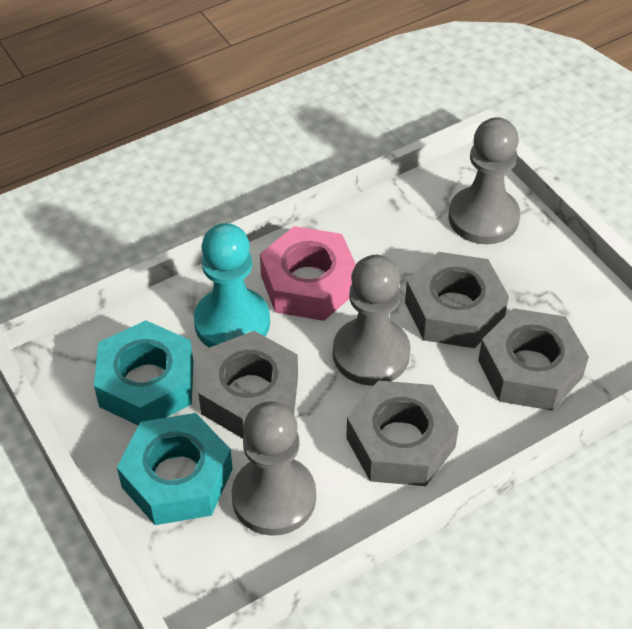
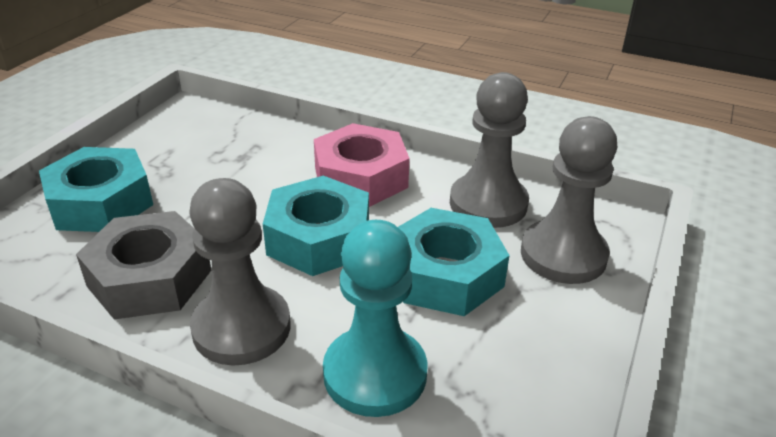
grey nut: [198,331,298,439] [346,380,459,486] [405,252,509,348] [478,308,589,411] = 4 -> [76,211,211,320] = 1
turquoise nut: [94,320,193,425] [117,413,233,525] = 2 -> [39,147,153,232] [263,176,369,276] [398,208,510,316] = 3

